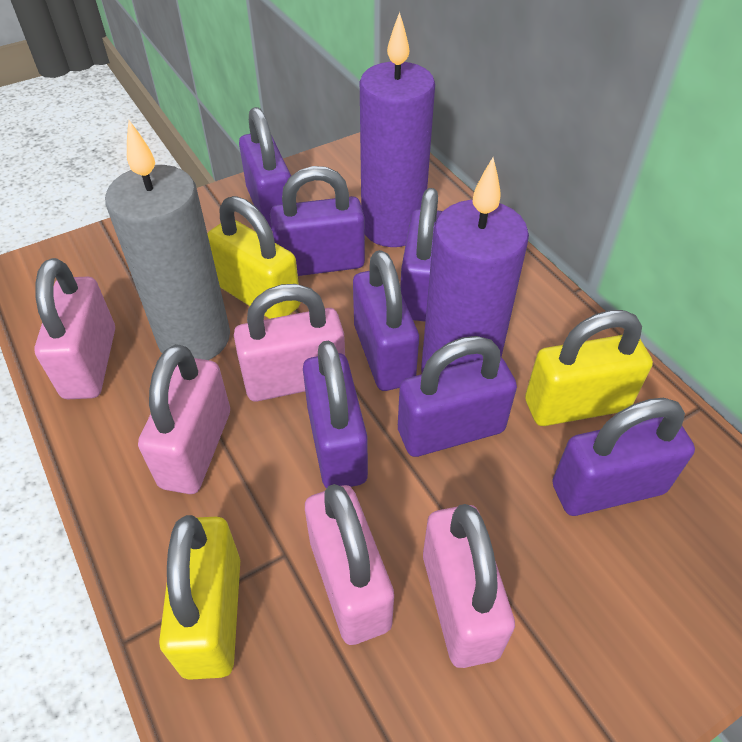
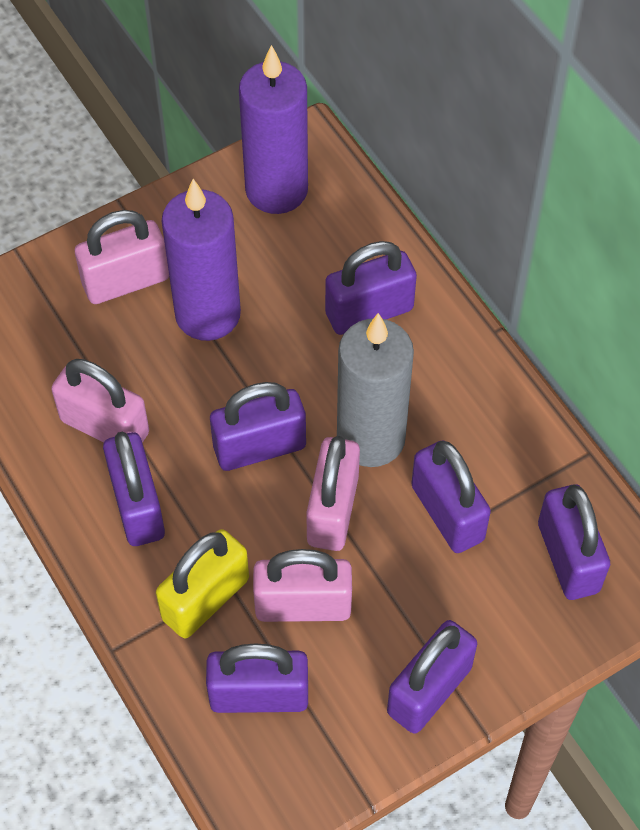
pink padlock: [34,258,115,399] [138,344,230,494] [234,284,345,401] [305,484,394,645] [423,504,515,668] = 5 -> [51,359,149,443] [75,210,169,304] [253,549,352,622] [306,436,360,551] = 4
yellow padlock: [159,515,240,680] [207,196,301,319] [525,310,653,426] = 3 -> [156,529,249,638] = 1

